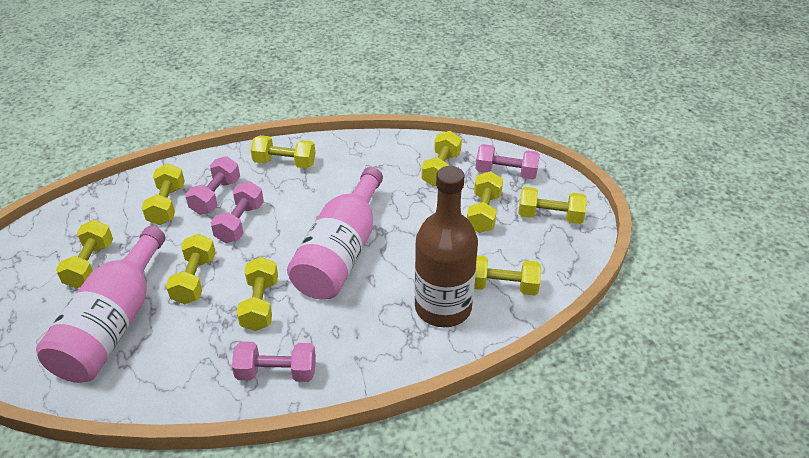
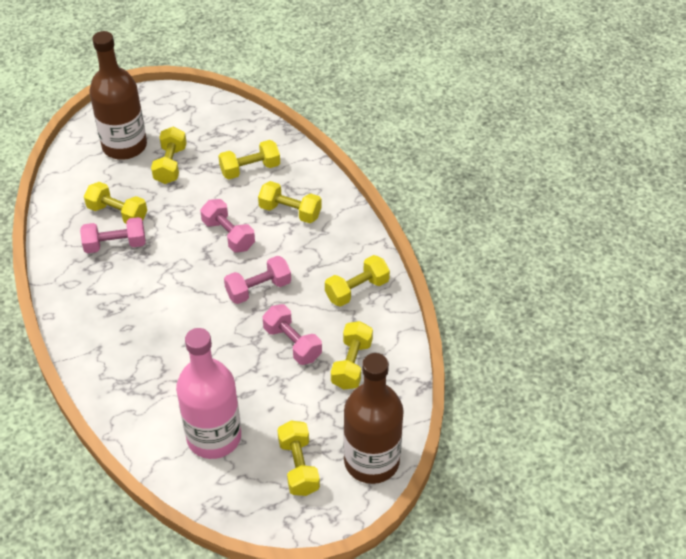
brown bottle: [414,166,478,327] = 1 -> [89,31,147,160] [343,353,404,484] = 2
pink bottle: [36,226,165,383] [287,167,383,299] = 2 -> [176,328,241,459] = 1
yellow dumbbell: [56,220,113,289] [142,163,185,225] [166,234,216,305] [237,257,278,331] [251,135,316,169] [422,131,462,187] [467,171,503,233] [474,255,541,296] [518,187,587,224] = 9 -> [84,182,147,223] [151,127,187,184] [218,140,280,179] [258,181,322,223] [277,421,320,496] [325,255,390,307] [331,321,373,390] = 7

